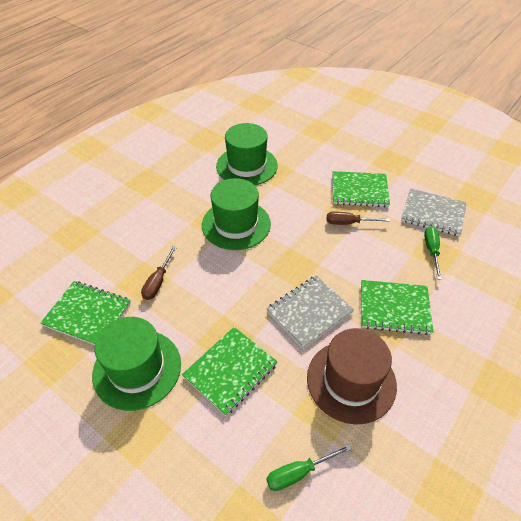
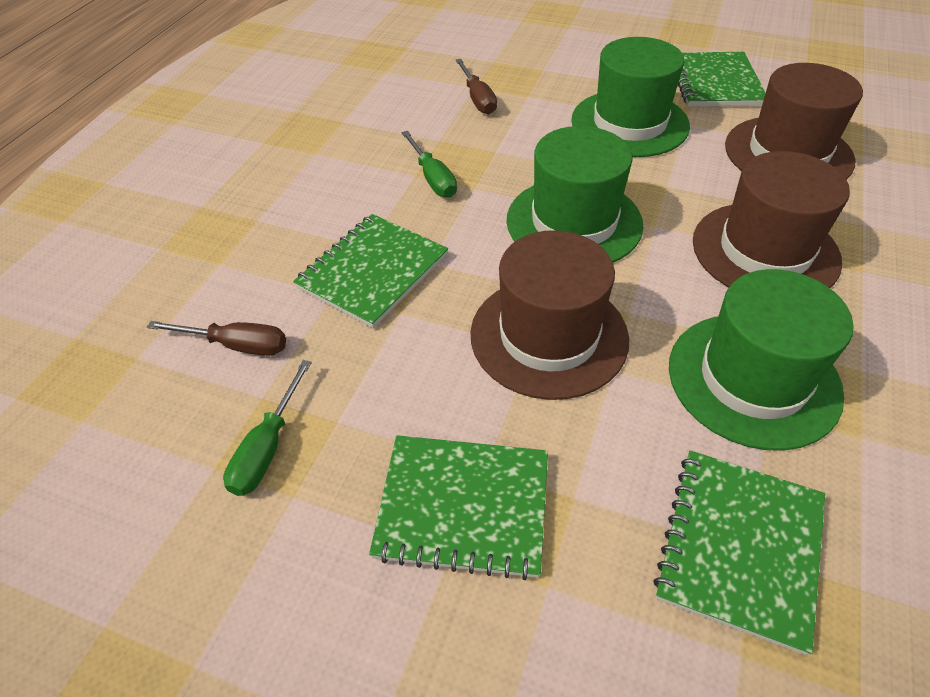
brown hat: [307,328,397,425] = 1 -> [470,230,629,400] [693,151,850,288] [725,63,863,180] = 3
grey notebook: [266,275,354,349] [401,188,467,236] = 2 -> none = 0

